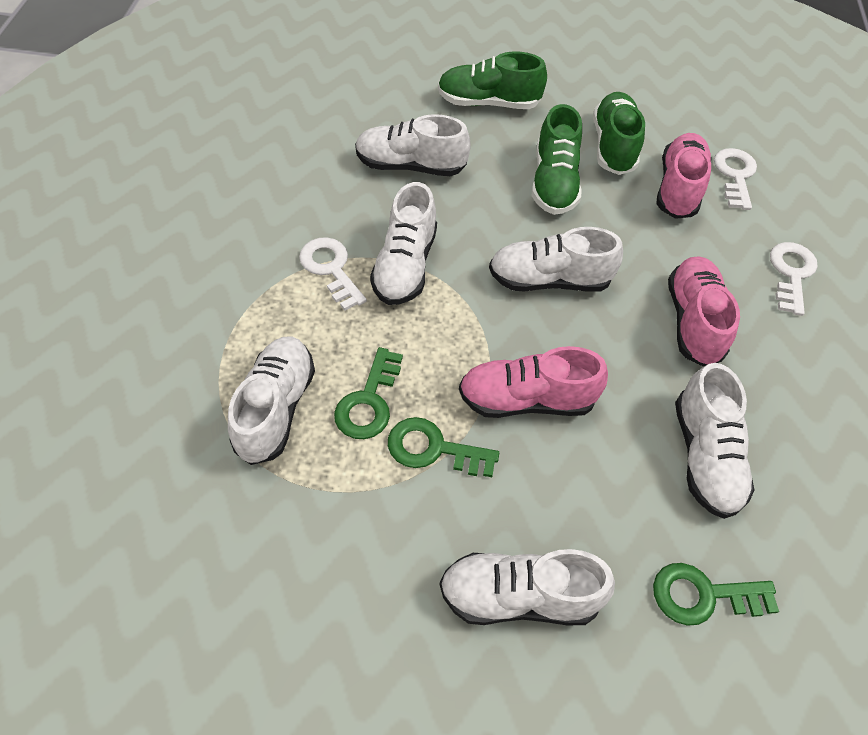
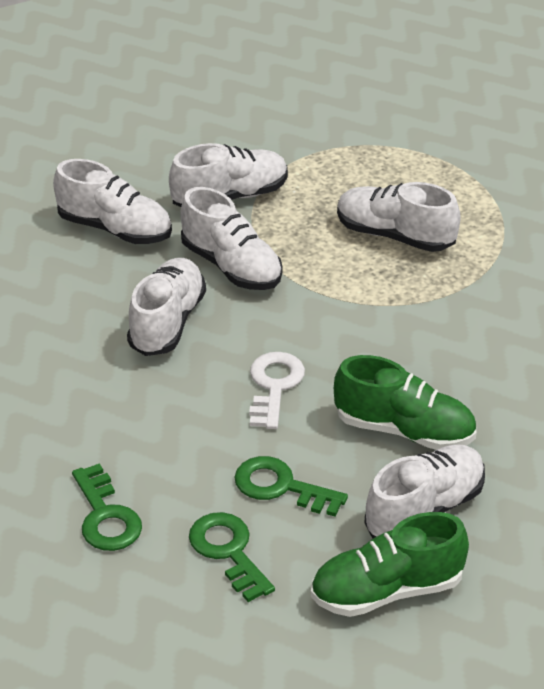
green shoe: [438,52,547,109] [532,104,582,215] [593,92,645,175] = 3 -> [311,512,469,617] [334,355,477,450] = 2
pink shoe: [459,346,608,418] [656,133,712,219] [668,257,740,367] = 3 -> none = 0
white key: [299,237,367,311] [714,148,757,210] [770,242,818,316] = 3 -> [249,352,305,429] = 1

